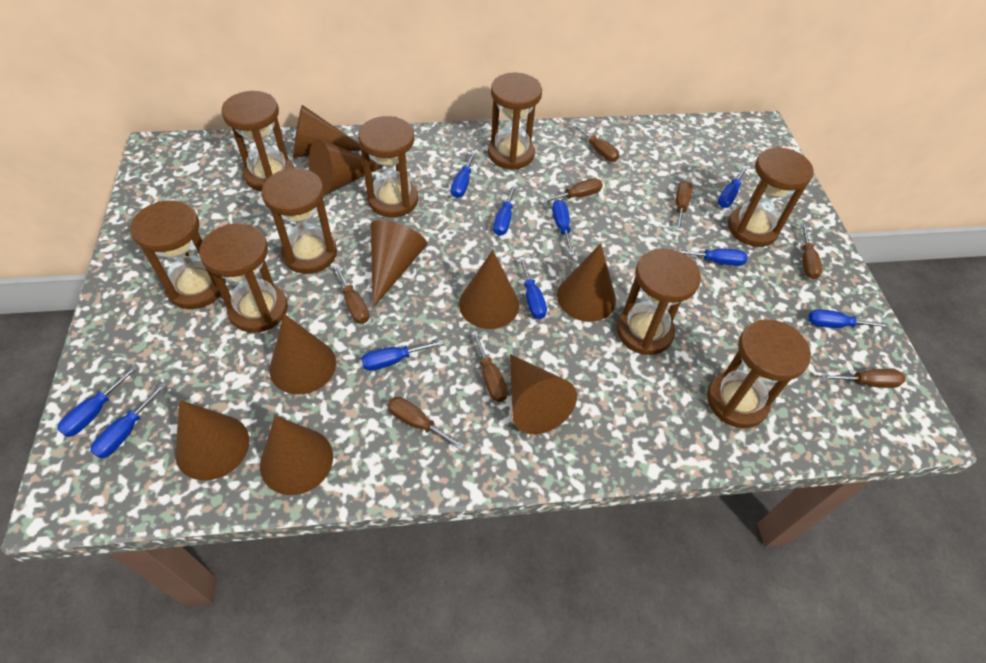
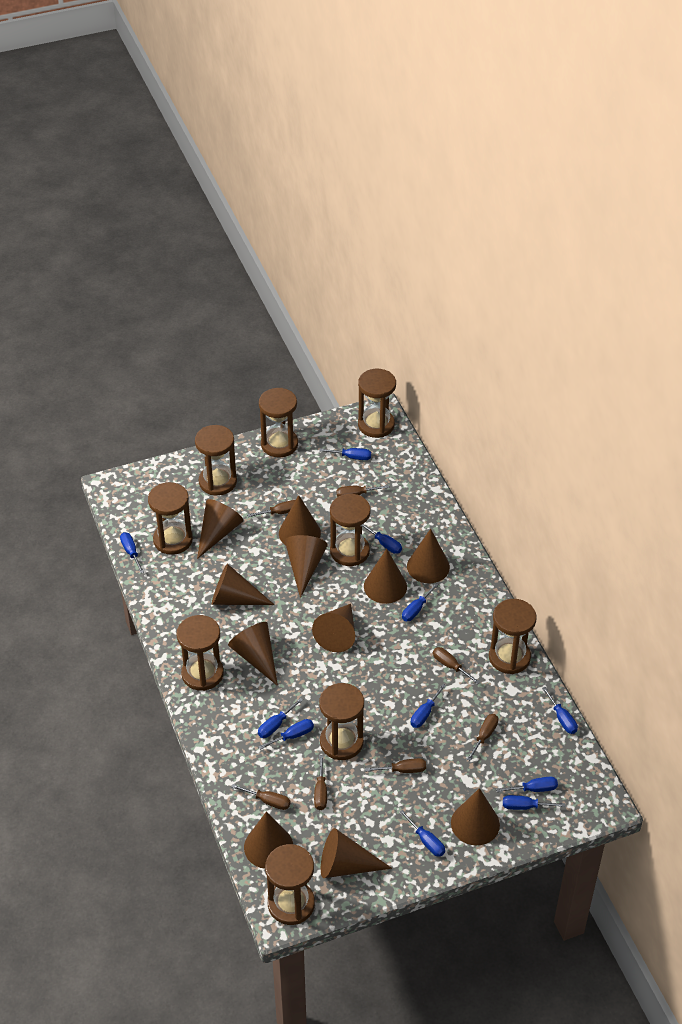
blue screwdriver: [57,366,138,437] [90,383,166,458] [361,340,444,371] [451,150,477,198] [493,184,517,236] [519,257,547,319] [552,200,574,255] [673,248,747,266] [718,166,748,208] [808,309,889,328] = 10 -> [120,532,144,573] [258,698,303,738] [258,719,314,750] [319,448,371,460] [362,524,402,554] [399,810,445,857] [402,583,439,621] [411,684,446,728] [496,776,558,792] [503,795,566,810] [542,687,578,734] = 11
brown cone: [175,400,249,480] [260,416,333,495] [269,314,336,394] [293,105,361,158] [309,139,383,196] [371,220,427,308] [459,250,519,329] [510,354,577,434] [557,243,616,322] = 9 -> [197,499,243,559] [212,564,274,605] [228,622,278,686] [244,811,293,869] [279,495,321,545] [285,535,328,598] [312,604,355,652] [321,828,392,878] [364,549,407,604] [407,529,450,583] [451,788,500,845] = 11
brown screwdriver: [333,264,370,324] [388,397,465,450] [471,331,508,402] [540,178,603,204] [572,123,619,162] [676,181,692,231] [801,223,823,280] [821,369,905,388] = 8 -> [231,784,291,810] [247,500,295,517] [314,755,327,810] [336,485,389,497] [365,758,426,773] [433,647,480,684] [467,714,499,761] = 7

